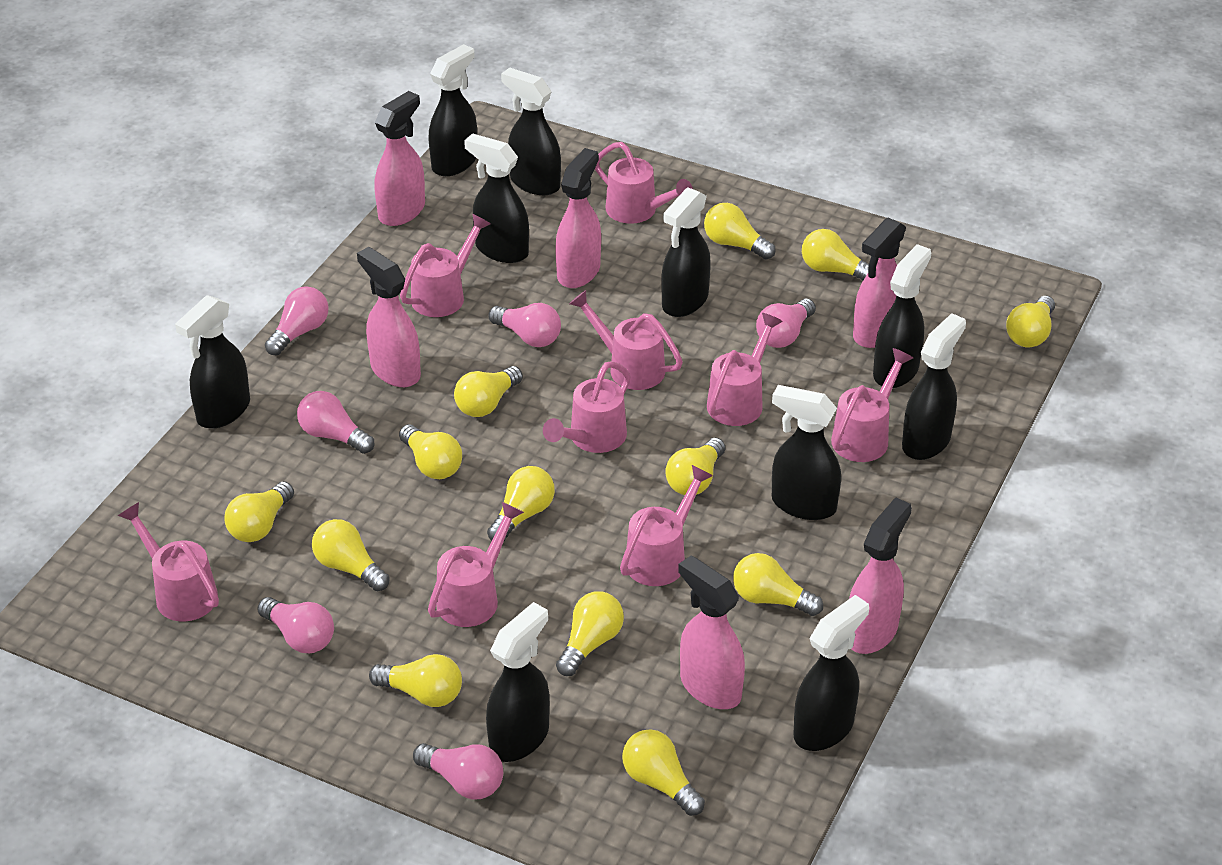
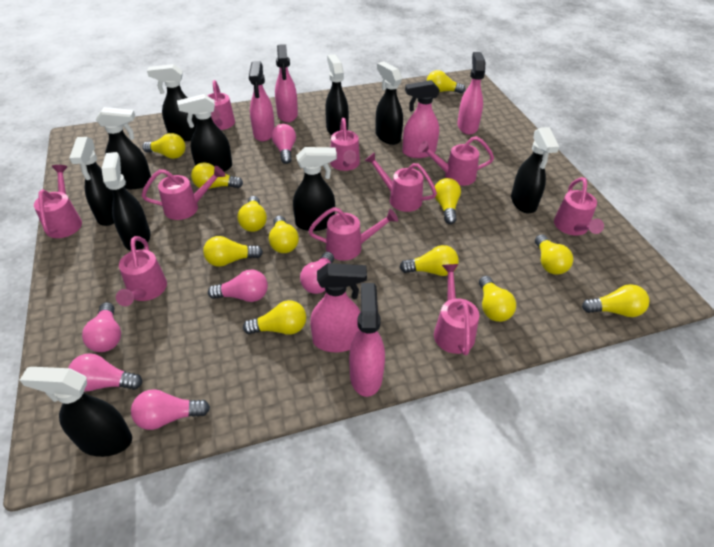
pink watering can: [118,502,219,621] [400,214,491,317] [428,502,524,627] [543,361,630,453] [569,290,683,390] [595,142,693,224] [620,465,713,586] [707,313,783,426] [831,348,913,462] = 9 -> [34,165,82,238] [116,236,167,306] [142,166,226,220] [207,80,235,130] [308,207,398,261] [330,118,360,171] [365,152,437,212] [418,136,494,186] [434,264,479,355] [554,177,604,236] = 10
yellow light bulb: [224,481,294,542] [312,519,390,592] [369,654,462,707] [399,424,462,479] [454,366,523,417] [487,466,555,541] [556,591,624,676] [622,729,705,816] [665,438,725,495] [704,203,776,259] [733,553,823,616] [802,229,869,280] [1006,296,1055,347] = 13 -> [142,133,186,159] [191,162,243,189] [203,236,263,267] [238,196,267,232] [243,300,306,335] [269,216,299,253] [399,245,459,276] [427,70,466,94] [435,178,461,224] [479,276,516,322] [535,234,573,275] [582,284,649,317] = 12

